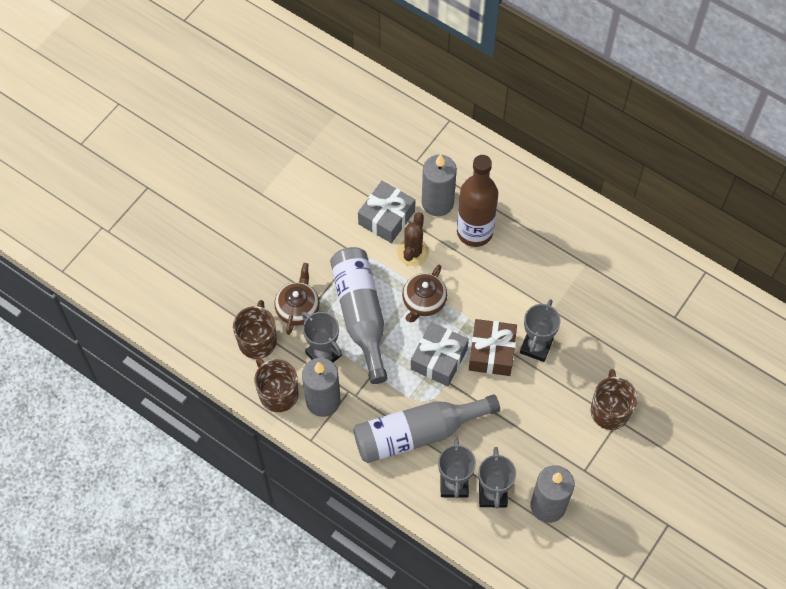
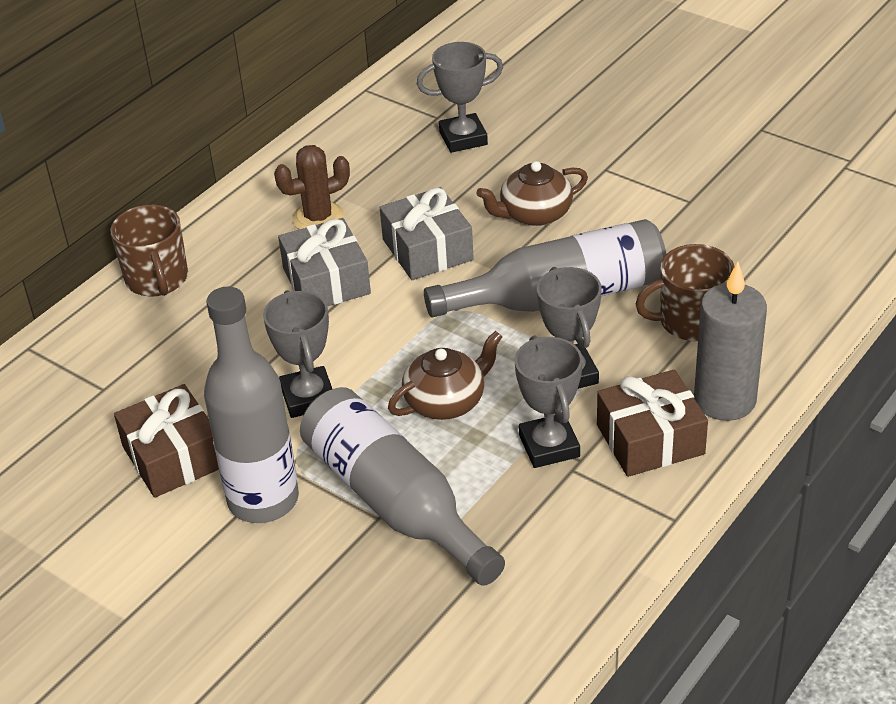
brown bottle: [457,155,498,247] = 1 -> none = 0
brown gift: [469,319,517,376] = 1 -> [114,384,219,498] [597,370,708,477] = 2
brown mug: [233,300,277,359] [254,358,299,412] [591,369,638,430] = 3 -> [110,205,188,297] [636,244,735,341] = 2
grey bottle: [330,247,388,384] [354,394,500,463] = 2 -> [204,287,299,523] [300,387,505,586] [424,219,666,317] = 3
grey candle: [302,358,341,417] [422,154,457,216] [531,465,574,523] = 3 -> [694,262,767,421] = 1

